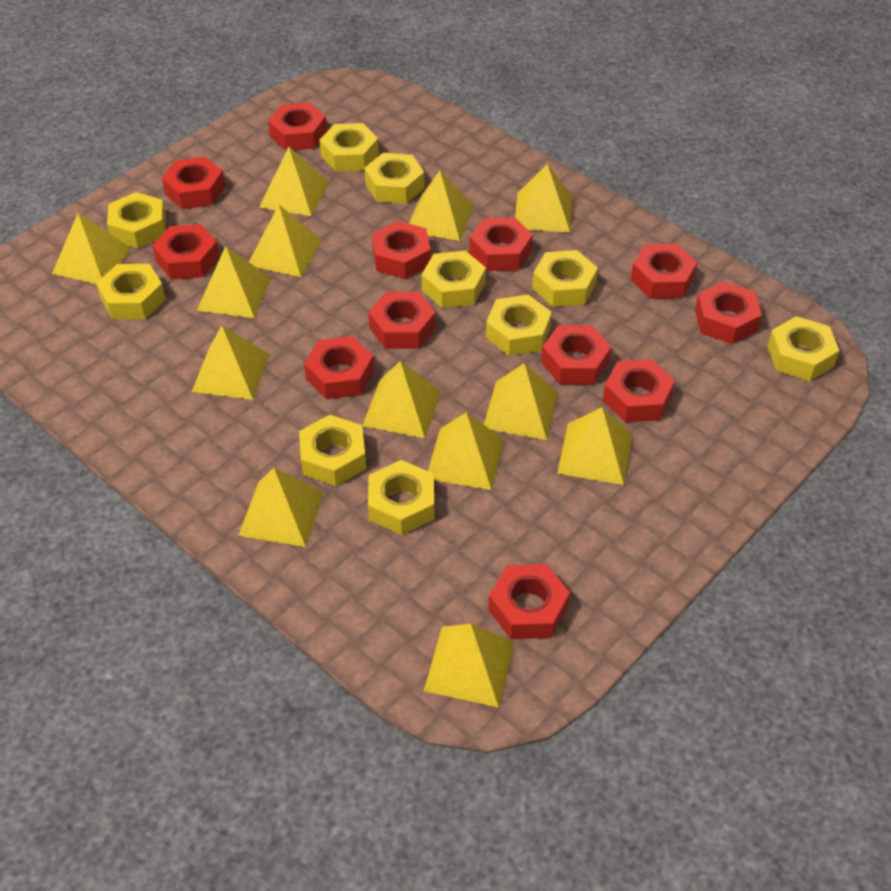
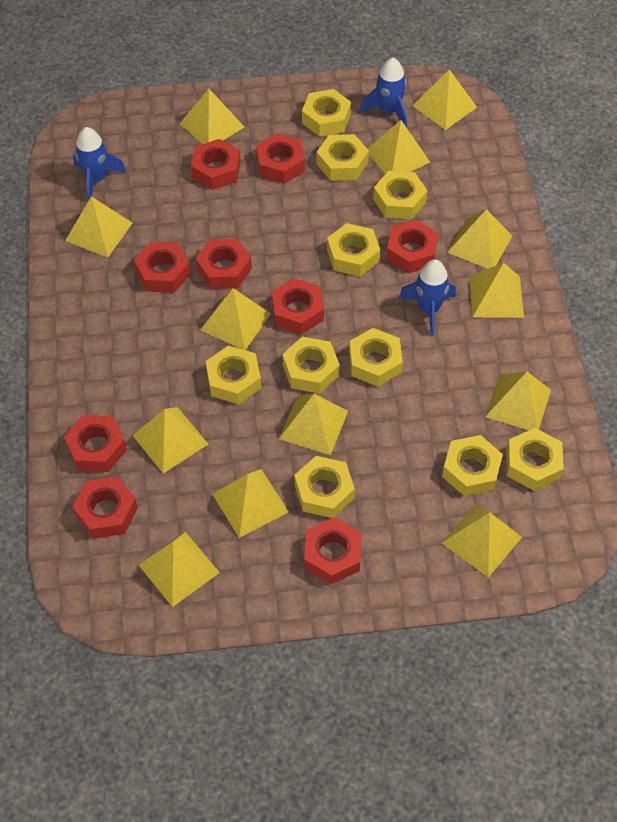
blue rocket: none = 0 -> [73,127,126,201] [360,58,407,128] [399,260,456,336] = 3
red nut: [152,224,220,279] [162,157,225,209] [268,102,327,151] [304,336,374,399] [368,292,436,349] [372,221,431,279] [469,217,533,271] [488,564,570,639] [541,325,611,384] [603,359,675,422] [631,244,697,299] [695,281,762,344] = 12 -> [64,415,127,472] [72,477,138,539] [134,242,191,293] [191,139,241,190] [195,239,252,289] [256,133,305,184] [272,278,324,334] [304,517,361,584] [386,220,438,273] = 9

